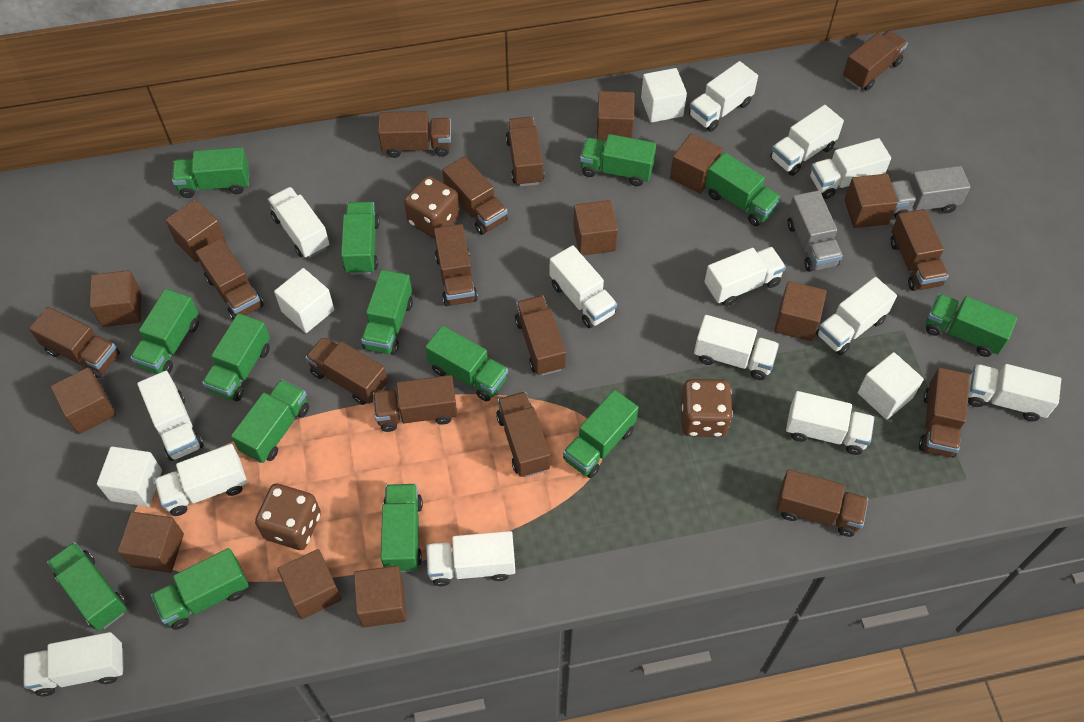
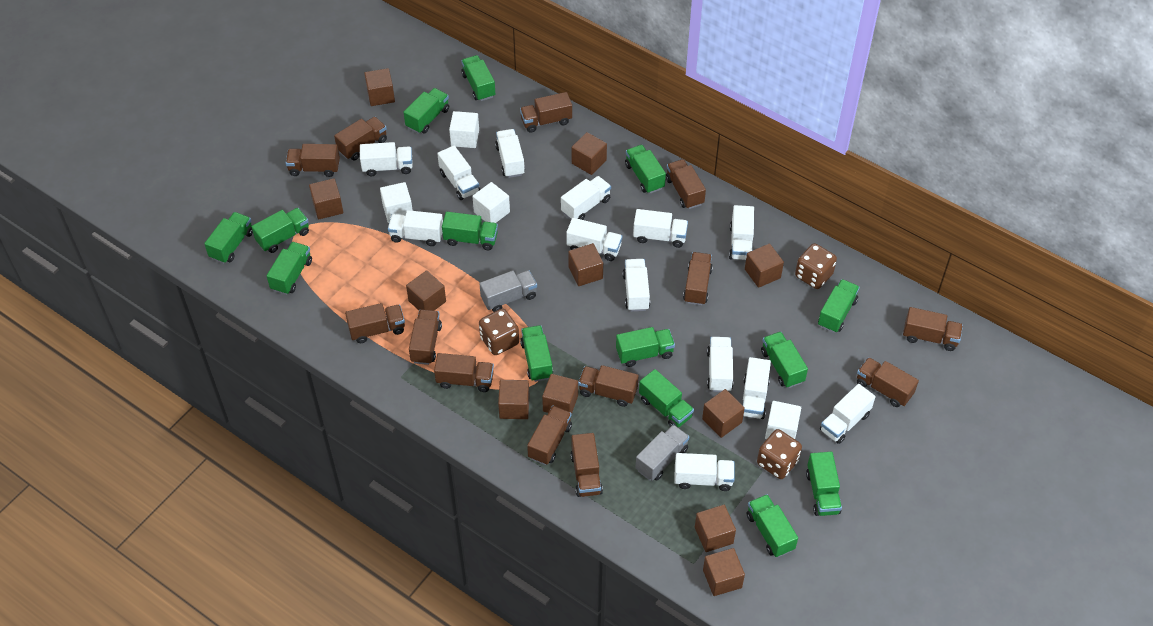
brown truck: [29,307,120,378] [196,238,264,320] [305,337,388,405] [373,375,457,432] [378,111,451,158] [434,224,478,306] [442,156,508,235] [496,391,550,477] [506,117,544,187] [515,295,566,376] [776,469,868,537] [843,30,908,91] [890,209,949,291] [919,367,970,458] = 14 -> [286,144,340,177] [334,117,387,160] [345,303,405,343] [409,310,442,365] [434,353,494,392] [520,92,572,133] [527,406,572,465] [570,433,603,497] [578,365,639,407] [666,159,706,209] [683,252,713,305] [857,357,919,407] [903,307,963,351] = 13
white truck: [23,632,124,697] [137,371,204,461] [154,444,247,516] [268,187,329,258] [426,531,515,586] [550,245,617,328] [689,61,758,132] [694,315,779,380] [704,247,786,306] [770,105,844,176] [786,391,875,455] [810,138,891,199] [816,277,897,355] [968,364,1061,421] = 14 -> [360,142,413,176] [388,210,443,246] [437,146,480,200] [495,129,525,178] [561,176,611,220] [566,218,622,261] [622,259,650,311] [633,209,688,248] [674,453,735,491] [707,337,733,392] [729,205,754,260] [743,357,771,419] [820,384,875,444] = 13

